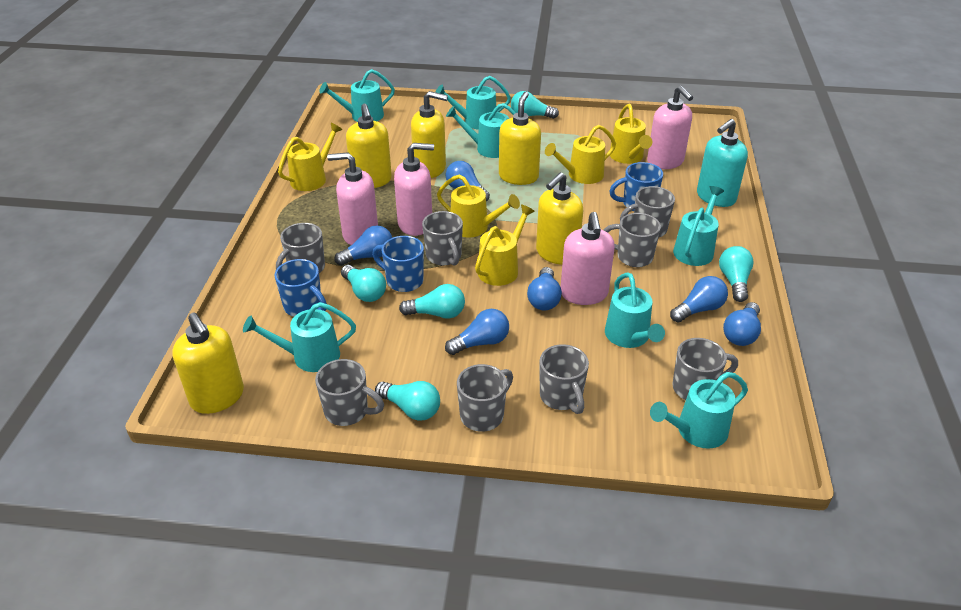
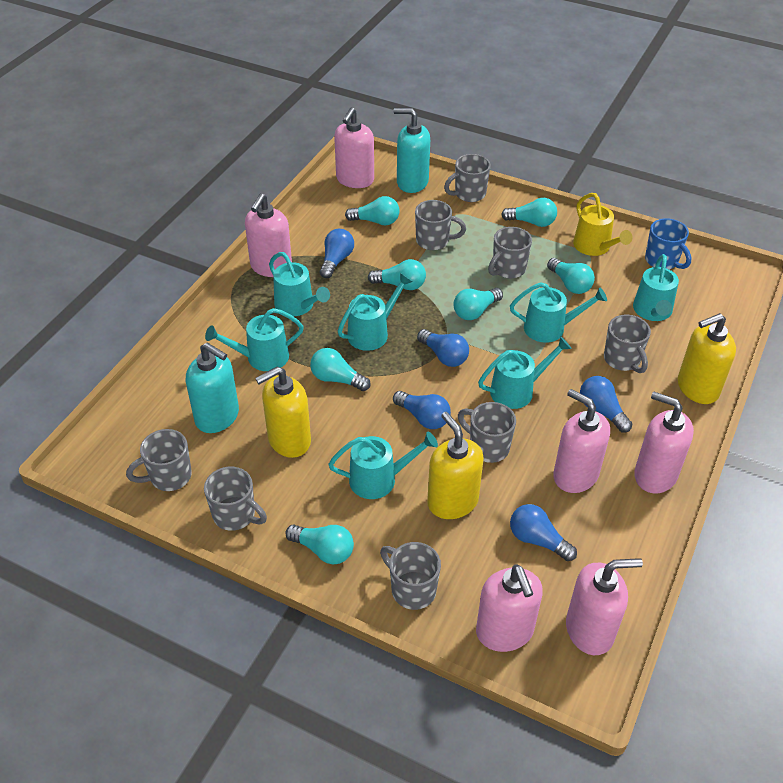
blue light bulb: [334,226,392,266] [445,309,509,355] [446,161,490,202] [527,267,562,310] [670,276,728,323] [723,302,761,346] = 6 -> [320,229,354,278] [393,391,451,429] [417,329,469,367] [510,504,577,561] [580,376,632,432] = 5
blue mug: [274,259,327,316] [372,236,424,292] [609,162,663,211] = 3 -> [645,218,691,269] = 1
pink soap dispenser: [327,152,378,245] [394,143,434,236] [561,212,615,305] [647,86,693,169] = 4 -> [245,193,292,277] [334,107,374,188] [476,565,543,652] [553,389,610,493] [566,558,643,655] [634,392,694,494] = 6
turquoise light bulb: [341,265,386,302] [375,381,440,421] [399,284,465,319] [511,91,559,119] [719,246,754,302] = 5 -> [285,524,354,564] [310,348,371,391] [345,196,400,226] [368,259,426,290] [453,288,503,320] [501,198,557,227] [547,258,595,294] = 7
turquoise soap dispenser: [697,119,748,207] = 1 -> [186,343,239,433] [394,108,430,193] = 2
yellow soap dispenser: [172,312,244,414] [346,104,392,188] [411,91,448,178] [499,92,541,185] [536,172,583,264] = 5 -> [255,367,311,458] [427,412,484,519] [678,313,736,404] = 3
yellow watering can: [278,123,343,191] [437,174,520,238] [475,205,535,286] [545,125,616,184] [610,104,652,164] = 5 -> [573,193,633,256] = 1

